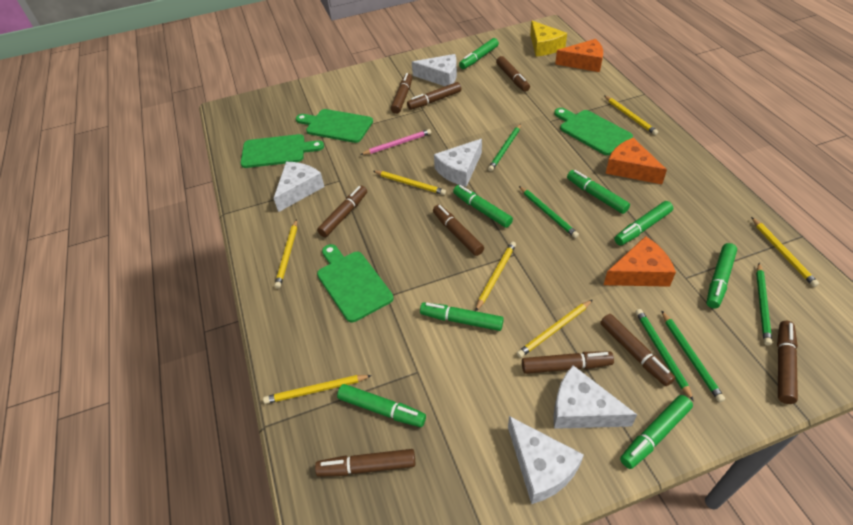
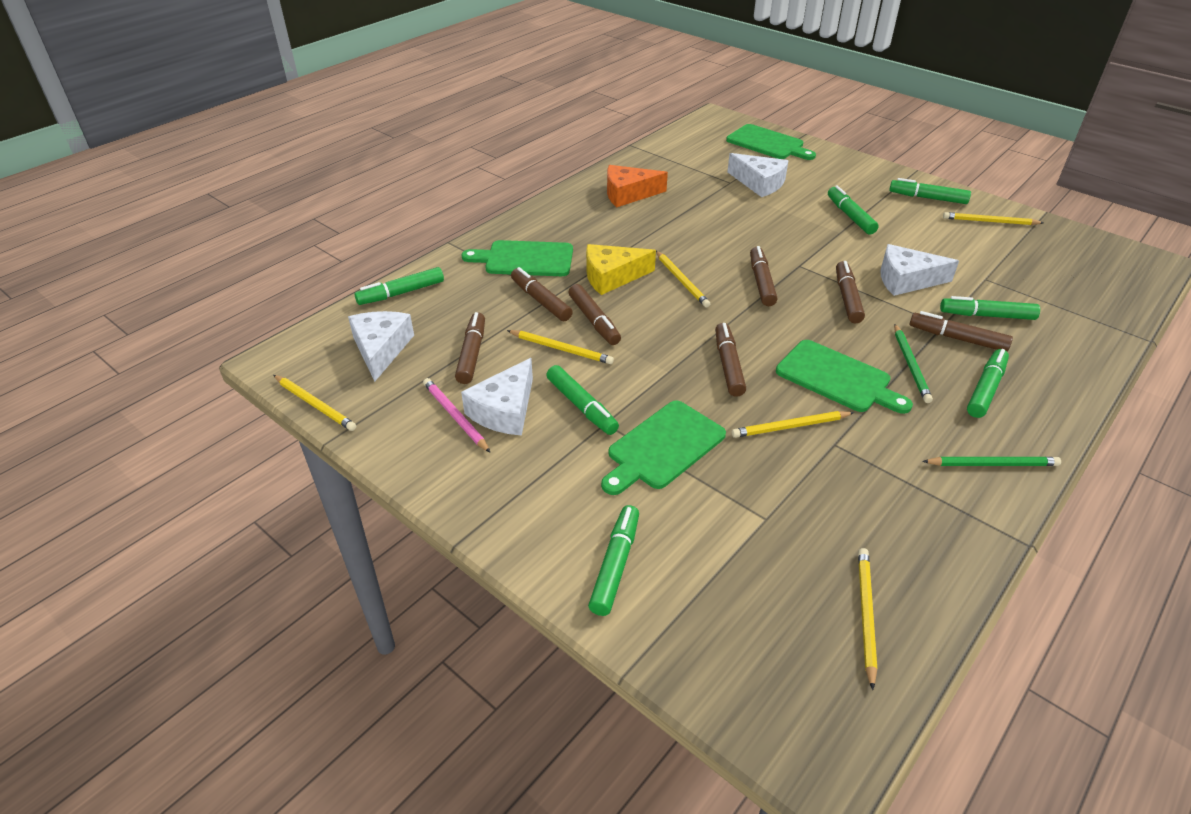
brown marker: [315,449,415,477] [317,186,367,237] [391,73,412,114] [407,82,461,110] [433,205,484,256] [496,56,530,92] [522,352,614,374] [600,314,675,386] [777,321,798,404] = 9 -> [455,312,485,384] [511,267,573,321] [569,284,621,345] [715,323,746,397] [750,246,777,306] [836,261,865,323] [909,311,1013,352] = 7
green marker: [337,384,426,427] [420,302,504,331] [453,185,513,228] [459,38,499,69] [567,170,630,214] [614,201,673,245] [620,395,693,469] [706,243,737,308] = 8 -> [355,267,444,305] [546,365,619,435] [588,505,639,616] [828,186,879,235] [889,178,971,204] [940,296,1040,320] [967,349,1009,418] = 7
green pencil: [488,124,521,171] [519,186,579,238] [635,309,694,401] [661,310,725,402] [756,263,772,345] = 5 -> [894,324,933,403] [922,457,1061,466] = 2
orange cheese: [555,39,603,72] [604,236,676,287] [605,138,667,184] = 3 -> [607,165,668,207] = 1
white cheese: [273,162,325,212] [412,54,457,86] [434,139,482,187] [508,416,584,504] [553,365,637,429] = 5 -> [348,311,414,382] [461,358,533,436] [727,153,789,197] [880,244,959,296] = 4
yellow pencil: [263,375,372,404] [274,219,297,288] [373,171,446,195] [476,241,516,311] [517,300,592,358] [604,96,658,135] [751,217,819,287] = 7 -> [273,375,356,431] [507,330,614,364] [656,251,710,307] [732,411,855,438] [858,548,877,690] [943,212,1044,225] = 6

